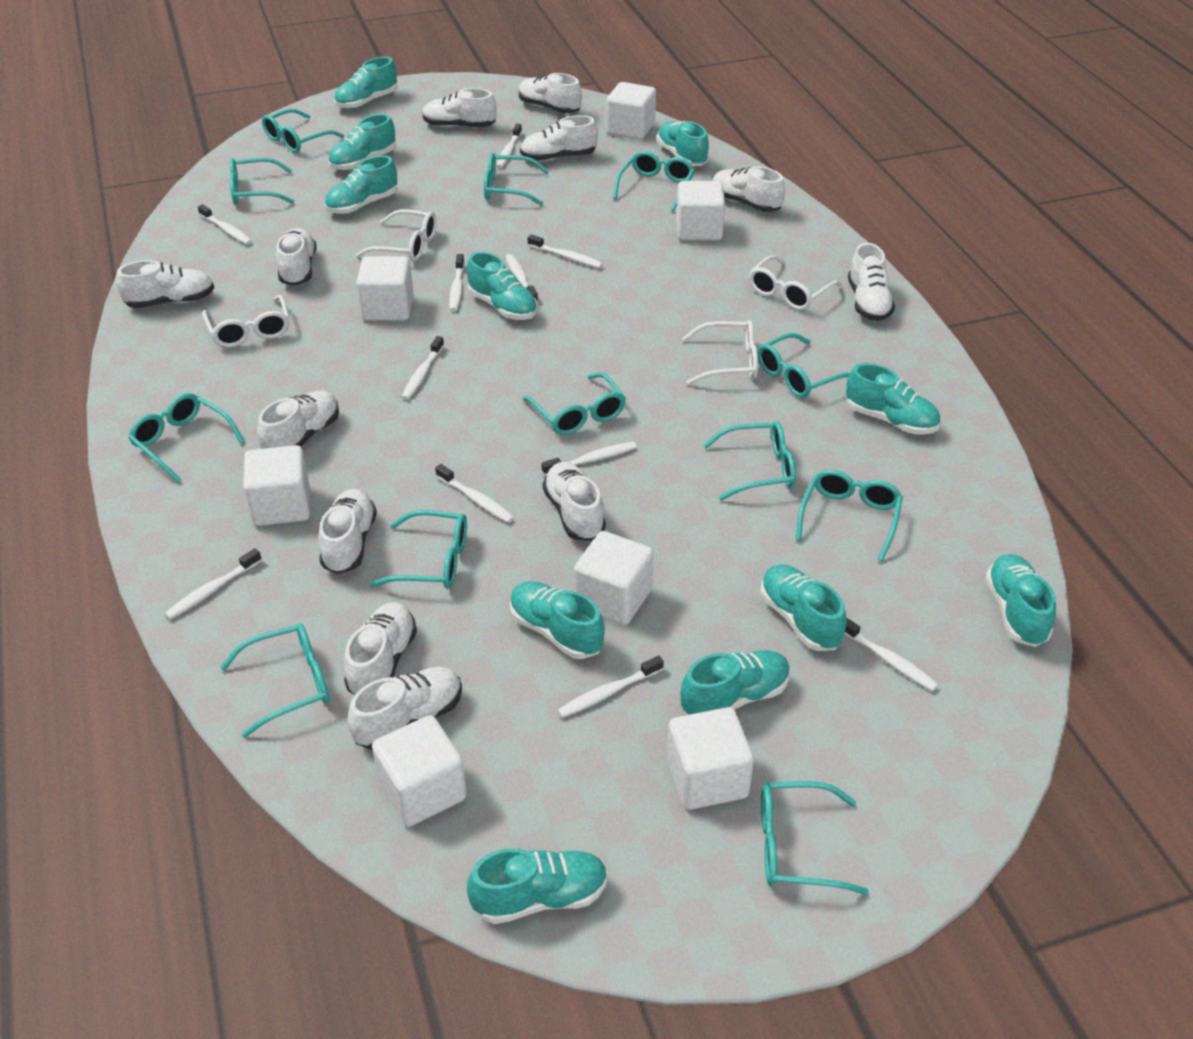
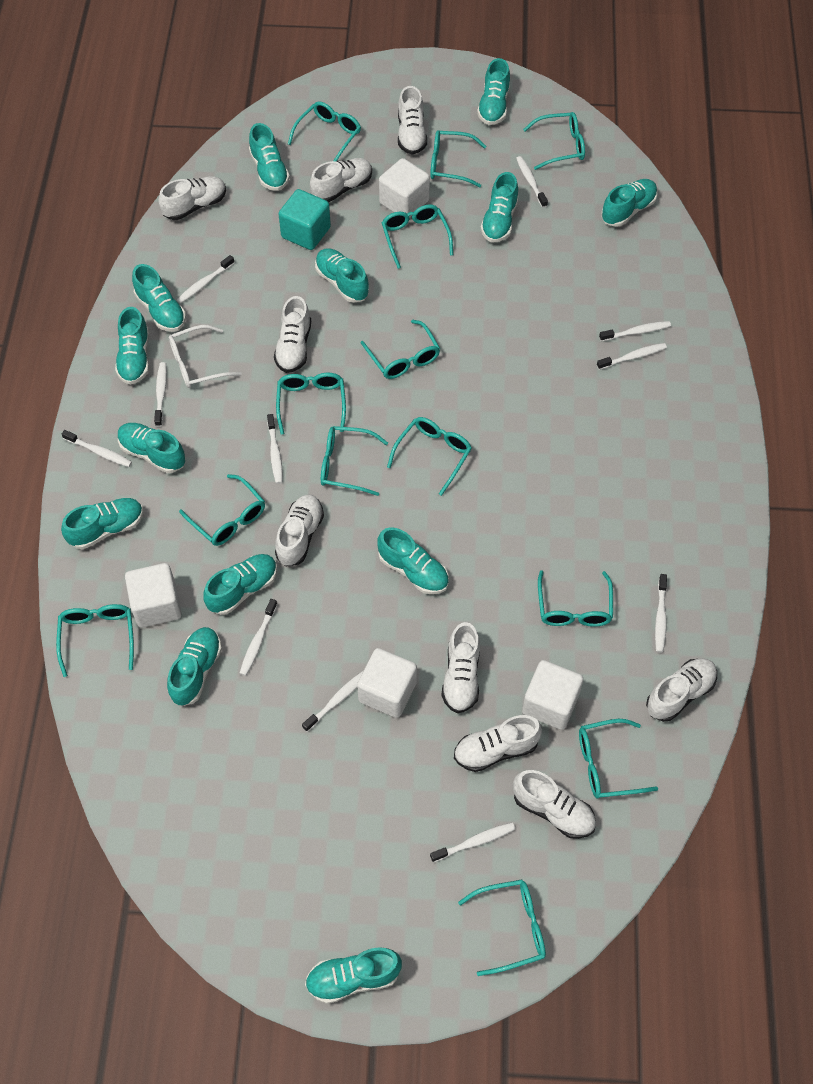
turquoise cube: none = 0 -> [279,189,331,250] = 1
turquoise glasses: [128,393,244,482] [220,624,329,738] [230,158,294,205] [262,109,344,153] [369,510,467,589] [484,152,549,206] [523,372,626,435] [613,151,695,211] [703,421,796,500] [757,333,850,398] [761,781,869,895] [796,469,903,561] = 12 -> [56,604,134,677] [179,474,265,546] [276,373,346,435] [288,101,361,162] [321,426,388,496] [361,320,440,379] [382,204,453,269] [387,417,472,496] [430,130,486,188] [458,880,546,976] [523,112,585,170] [538,570,613,627] [579,719,658,799] = 13
turquoise shoe: [324,155,397,214] [328,114,396,171] [334,57,397,109] [467,252,538,320] [467,848,608,924] [510,581,605,659] [657,121,709,166] [680,650,791,715] [760,564,847,651] [846,363,941,435] [985,554,1056,647] = 11 -> [61,498,143,549] [115,307,149,385] [118,423,185,473] [132,264,186,332] [167,627,222,706] [203,554,277,615] [249,123,290,191] [305,947,402,1004] [315,248,369,303] [377,527,449,594] [477,58,510,125] [481,172,519,243] [601,179,658,227] = 13
white cube: [243,445,310,526] [356,256,414,321] [372,715,467,826] [574,531,654,625] [606,82,656,140] [667,707,754,810] [676,181,725,241] = 7 -> [125,563,182,628] [357,648,417,718] [379,158,430,218] [522,660,583,730] = 4
white glasses: [202,295,289,347] [356,209,437,261] [682,320,758,385] [749,255,842,310] = 4 -> [169,325,242,388] = 1
white shoe: [116,260,214,308] [257,390,339,449] [276,228,317,286] [318,489,377,574] [344,602,417,695] [348,667,462,750] [422,88,497,127] [519,73,582,113] [520,115,598,161] [543,462,606,541] [713,166,785,212] [848,243,895,321] = 12 -> [158,176,226,220] [274,296,311,373] [275,495,324,566] [310,158,372,202] [398,86,427,155] [441,622,480,713] [454,715,542,772] [513,770,596,839] [646,658,717,722] = 9

